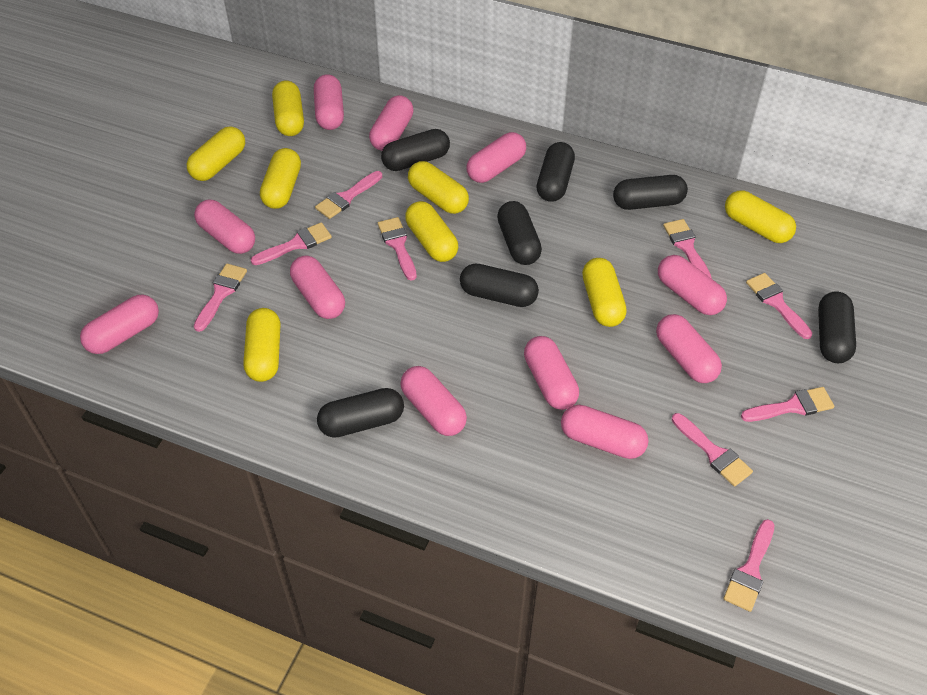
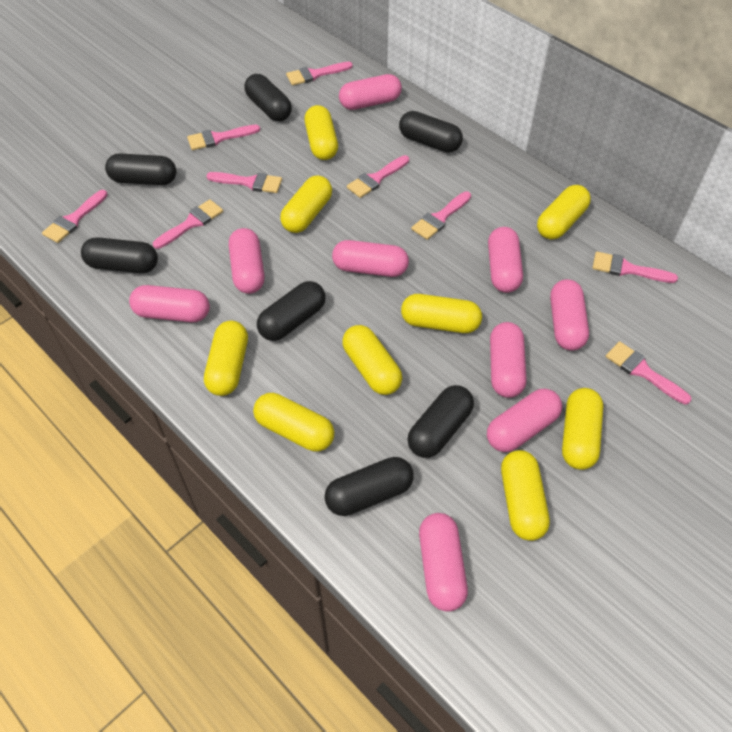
pink capsule: [80,295,159,354] [194,200,255,254] [290,256,345,319] [314,74,344,130] [369,95,414,151] [400,366,467,436] [467,132,526,183] [524,336,579,410] [561,405,648,459] [656,314,722,383] [658,255,727,315] = 11 -> [129,285,210,322] [229,228,265,294] [332,240,409,277] [339,74,402,110] [419,513,468,612] [487,389,562,452] [488,227,523,293] [490,322,527,398] [550,279,589,351] = 9
yellow capsule: [187,126,245,181] [244,308,281,382] [260,148,301,209] [272,81,304,136] [405,201,458,262] [408,161,469,214] [582,258,627,327] [725,190,796,243] = 8 -> [204,321,248,396] [253,393,335,452] [280,175,332,233] [305,105,338,160] [342,325,402,395] [401,294,482,333] [501,450,550,541] [537,185,591,240] [562,388,603,470] = 9

